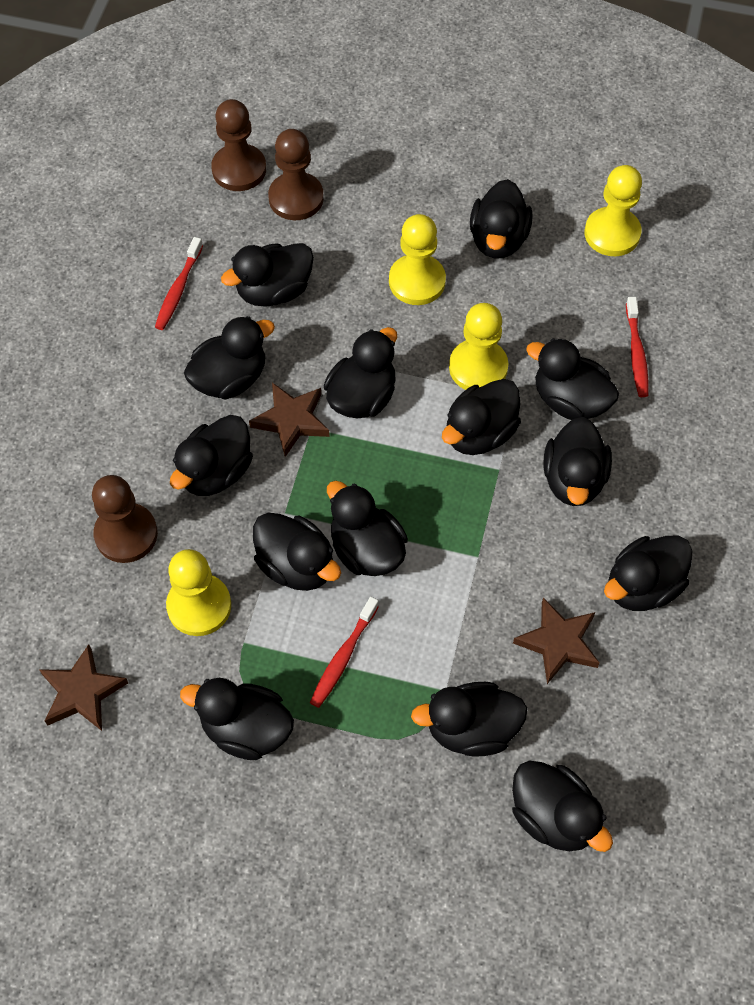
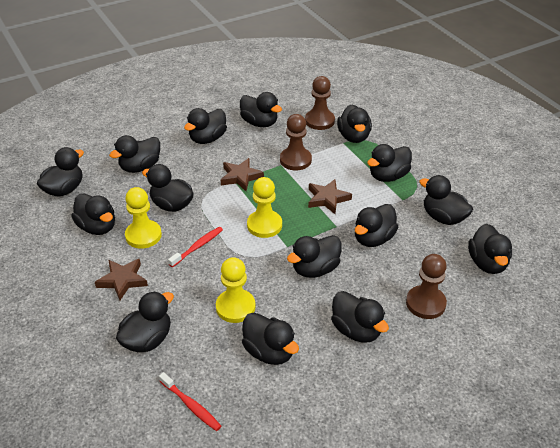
black duck: [170,415,253,496] [180,678,294,760] [184,316,275,399] [221,243,314,307] [253,513,341,591] [324,327,397,418] [327,481,408,576] [411,682,528,757] [442,379,521,455] [470,179,533,258] [512,760,613,852] [526,338,619,420] [544,417,612,506] [604,535,692,611] = 14 -> [37,147,84,196] [71,193,115,235] [109,135,160,173] [116,291,174,352] [142,164,194,212] [184,108,227,144] [240,92,282,127] [242,313,299,365] [287,235,342,278] [331,291,389,343] [337,104,372,143] [355,204,398,247] [367,144,412,182] [419,175,473,225] [468,224,512,274] = 15
red toothbrush: [155,237,203,330] [310,597,379,708] [626,297,648,397] = 3 -> [159,372,221,431] [168,227,223,267] = 2
yellow pawn: [166,549,231,636] [389,214,446,305] [449,303,508,390] [585,165,642,256] = 4 -> [125,187,162,249] [216,257,255,323] [247,177,282,238] = 3

